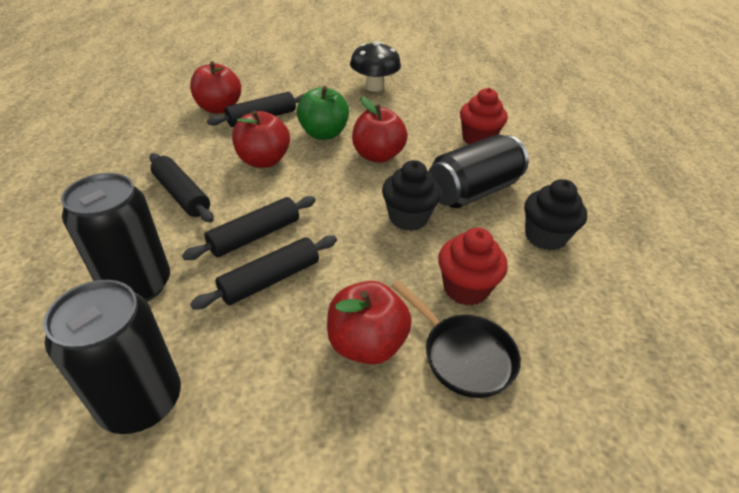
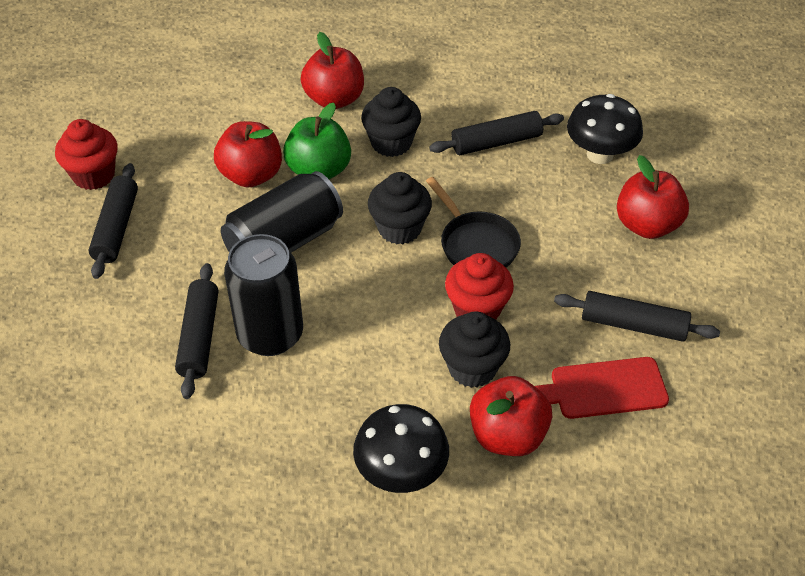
black can: [43,280,181,434] [61,173,170,302] [429,135,529,208] = 3 -> [221,171,343,253] [224,234,303,356] = 2
black cupcake: [382,160,441,231] [524,179,587,251] = 2 -> [361,87,421,157] [368,172,432,245] [439,311,510,388] = 3
black mushroom: [350,41,401,92] = 1 -> [353,404,449,493] [567,94,643,164] = 2
red cutting board: none = 0 -> [535,357,669,419] = 1

